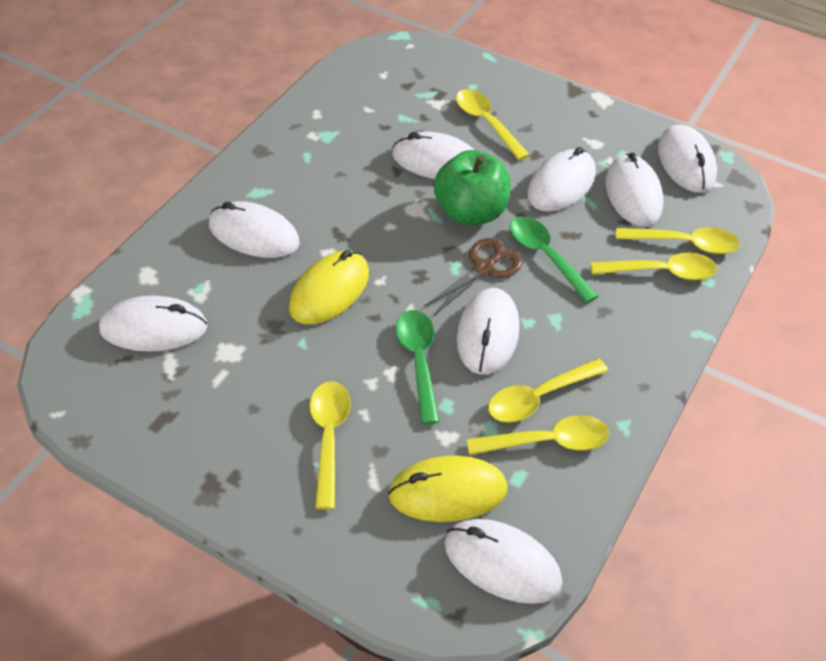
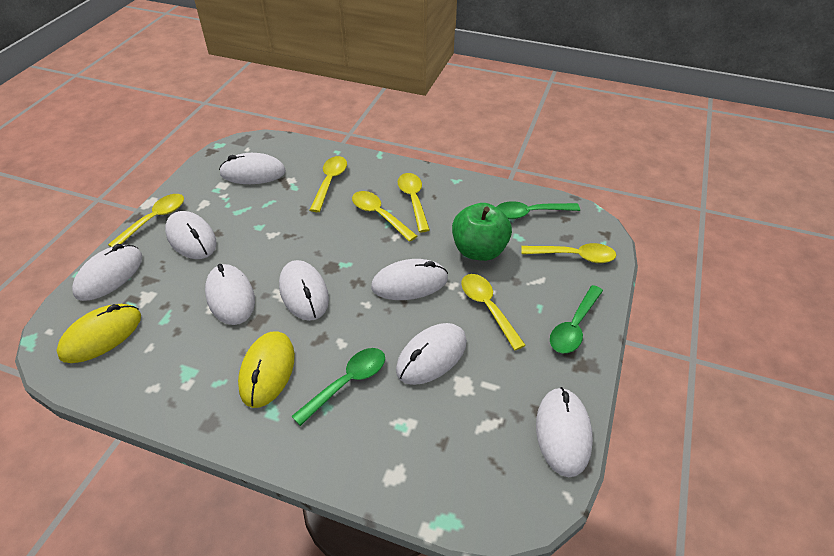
brown scissors: [424,238,522,316] = 1 -> none = 0
green spoon: [396,310,440,424] [510,216,598,303] = 2 -> [291,348,385,426] [497,201,580,219] [550,285,603,353] = 3

